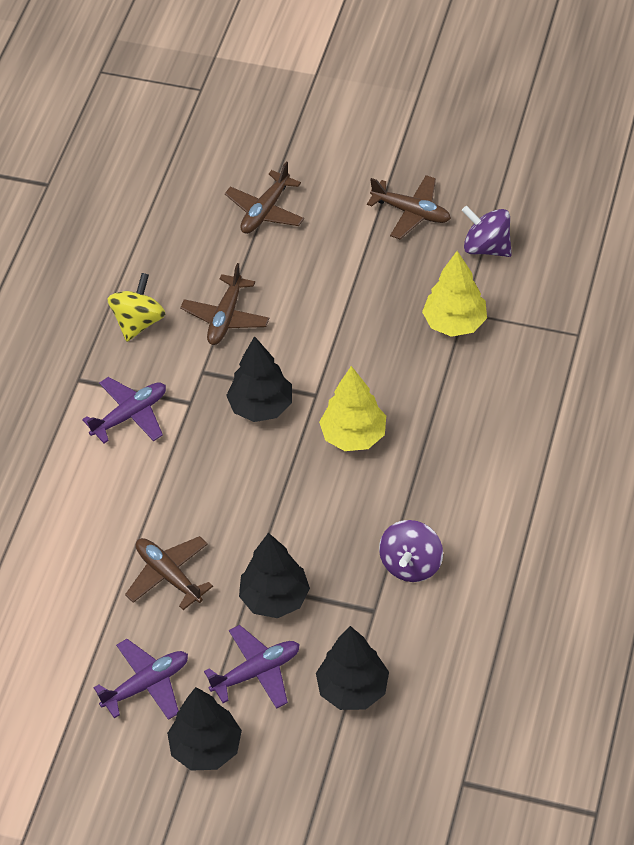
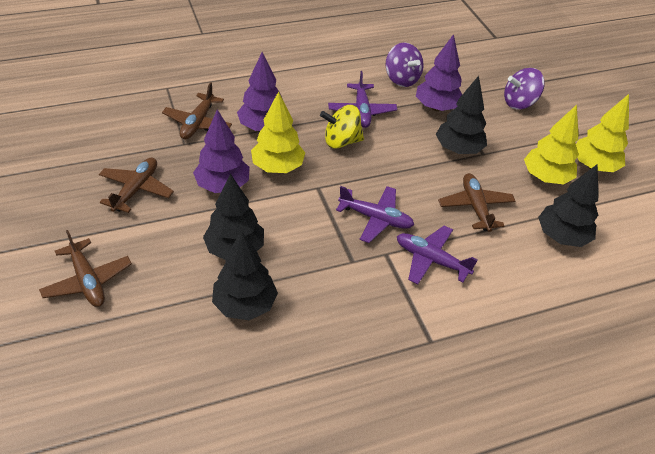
purple tree: none = 0 -> [193,109,250,193] [237,52,282,131] [416,34,462,111] = 3
yellow tree: [319,366,386,451] [422,251,487,337] = 2 -> [251,91,305,173] [524,105,579,184] [576,94,629,172] = 3

